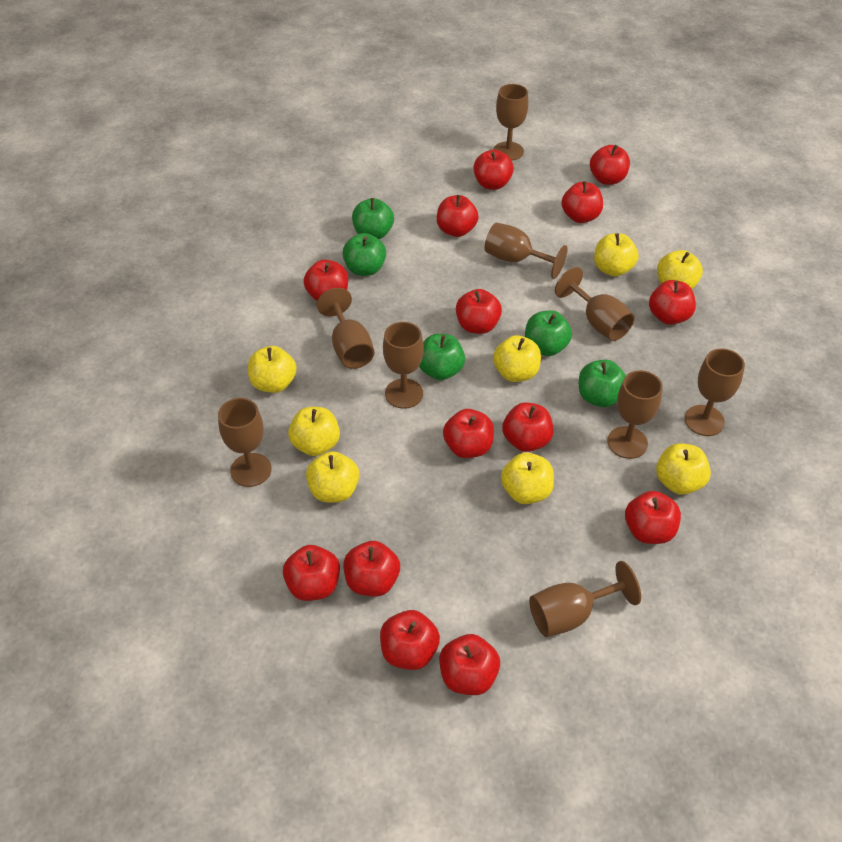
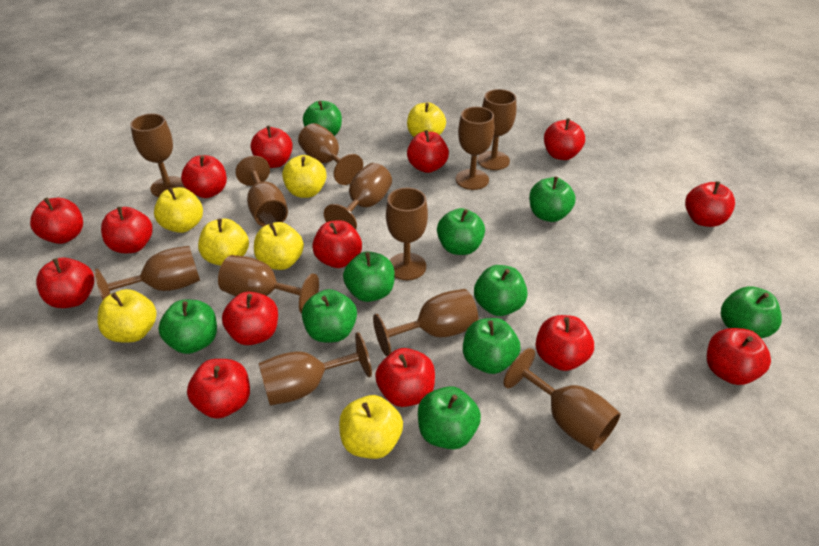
brown goblet: [218,398,272,487] [316,288,374,369] [383,322,424,409] [485,223,568,279] [493,84,529,161] [529,561,641,637] [555,267,635,341] [607,370,663,459] [685,348,745,436] = 9 -> [95,246,200,300] [130,113,185,197] [218,255,319,314] [235,156,288,227] [259,332,372,405] [298,123,363,185] [324,163,392,230] [373,289,478,357] [386,187,428,280] [456,107,494,190] [477,89,516,170] [503,348,621,451] = 12
green apple: [342,233,386,276] [352,198,394,239] [419,334,465,380] [525,310,572,356] [579,360,626,407] = 5 -> [158,300,217,354] [302,289,357,343] [303,101,342,136] [343,251,395,302] [418,386,481,449] [437,208,485,255] [463,318,521,374] [474,265,528,316] [529,177,576,222] [721,286,782,338] = 10
yellow apple: [248,346,297,393] [288,407,340,456] [306,451,359,503] [493,335,541,382] [501,453,554,504] [594,233,639,276] [656,443,711,495] [657,250,703,289] = 8 -> [98,289,157,342] [154,187,203,233] [198,219,249,266] [254,222,304,270] [282,155,327,198] [339,395,403,459] [407,103,446,137] = 7

